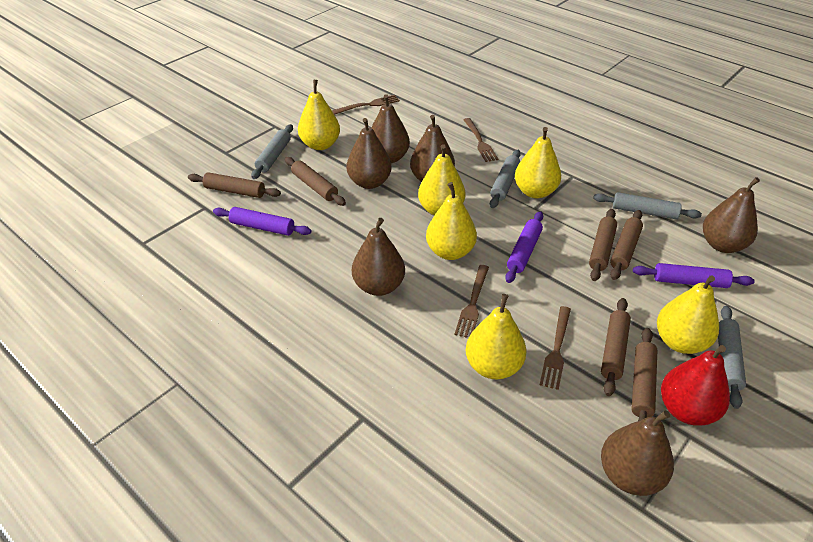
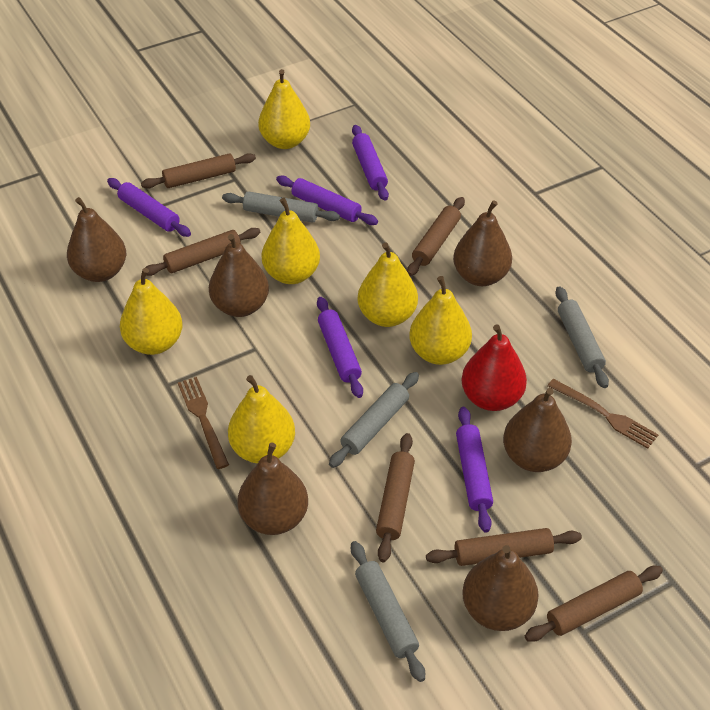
brown fork: [332,95,400,115] [454,265,489,338] [463,118,498,162] [540,306,571,390] = 4 -> [178,377,229,469] [548,379,659,449] = 2
purple rolling pin: [213,207,311,236] [505,211,543,283] [633,263,755,288] = 3 -> [107,178,191,237] [276,176,378,225] [317,297,363,398] [352,125,389,201] [456,407,493,533] = 5

